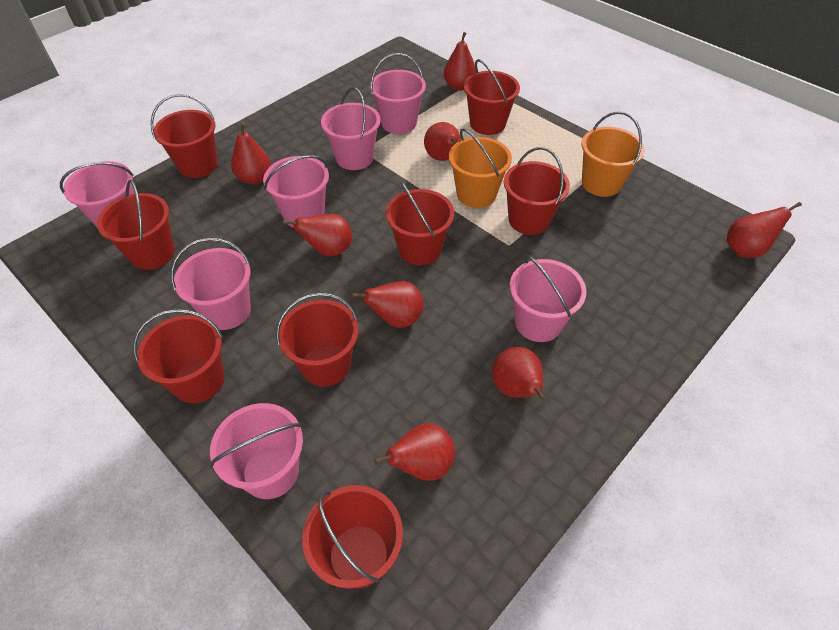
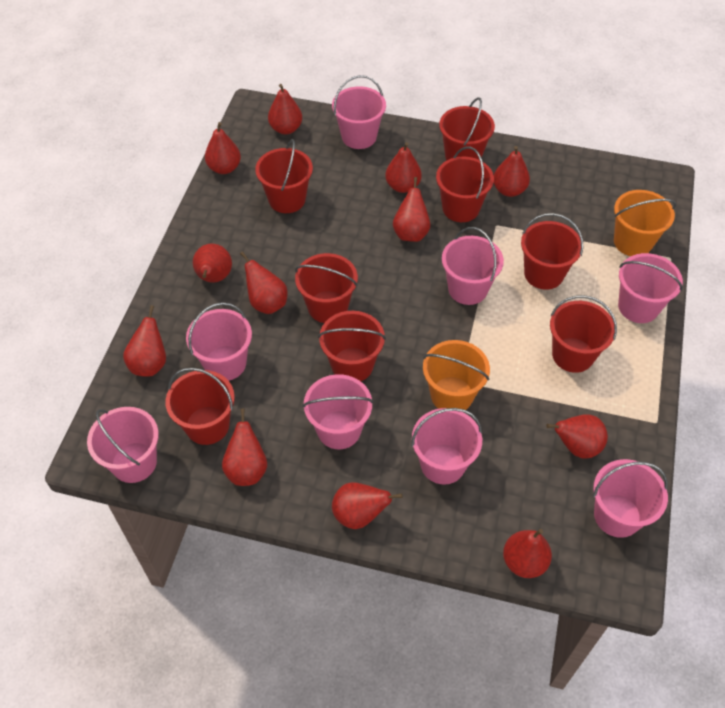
pink bucket: [60,161,135,227] [171,238,251,330] [210,403,303,499] [263,155,329,228] [321,87,381,170] [370,53,426,134] [510,255,586,342] = 7 -> [87,407,159,483] [186,302,252,381] [302,374,374,449] [332,75,386,149] [411,408,482,485] [442,227,504,305] [593,459,668,538] [618,253,683,323] = 8
red pear: [231,123,271,184] [282,214,352,257] [351,281,424,328] [374,423,455,481] [424,122,461,161] [444,32,476,91] [492,347,546,401] [726,202,802,258] = 8 -> [123,305,166,377] [193,244,232,283] [205,122,241,174] [222,408,267,486] [240,251,287,314] [268,84,302,134] [332,482,403,529] [385,142,422,193] [393,177,430,242] [494,146,530,197] [503,529,552,578] [546,414,608,459] = 12

